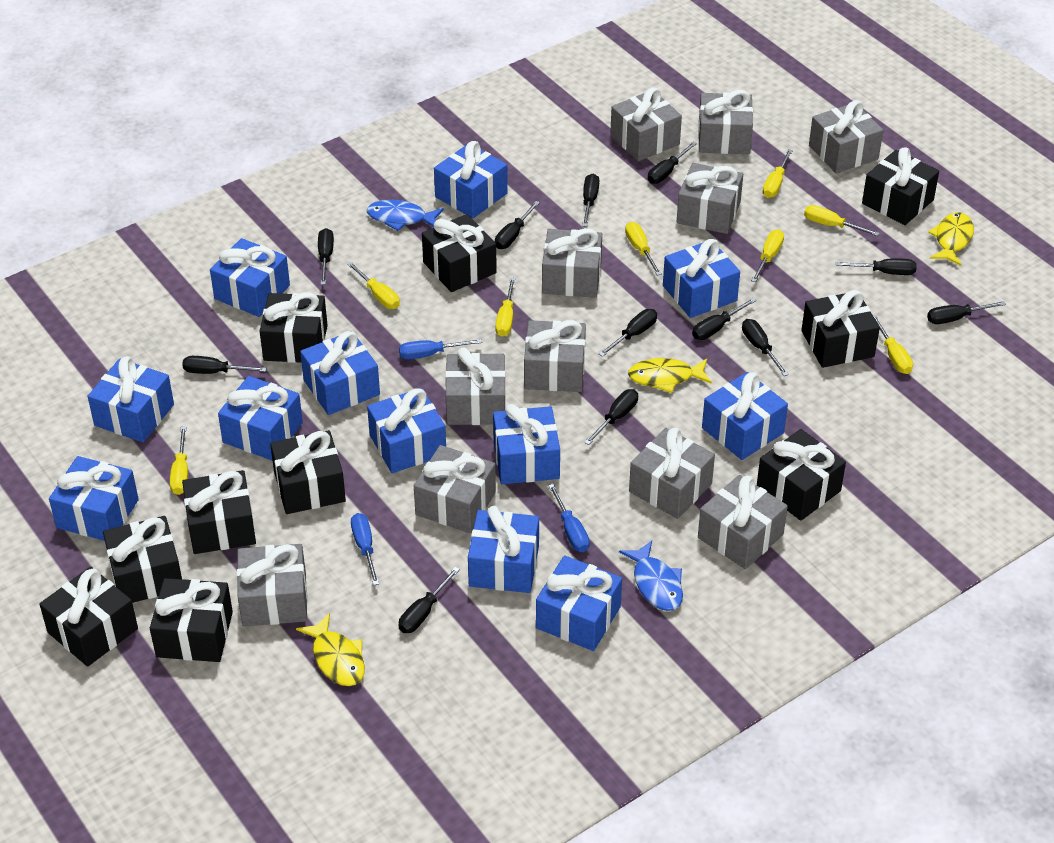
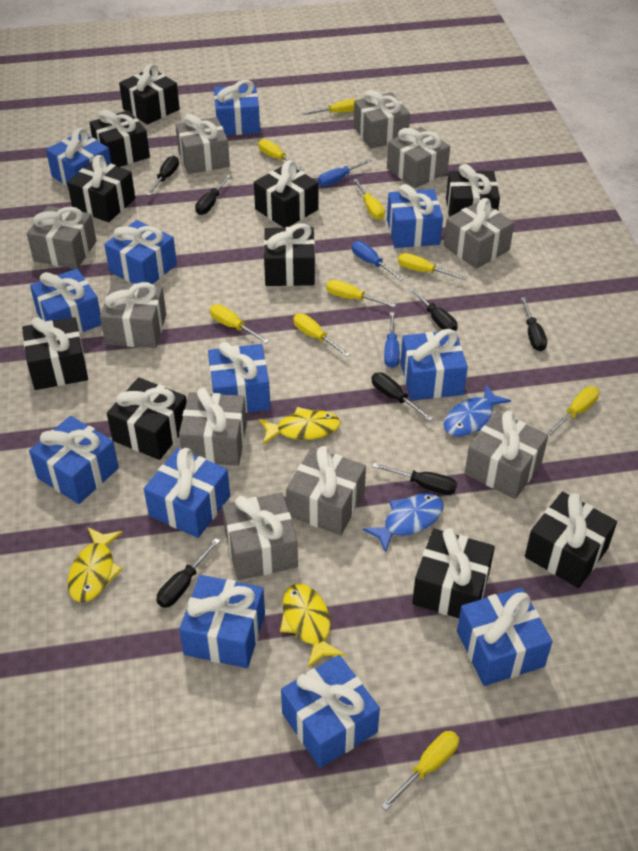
black screwdriver: [182,356,267,374] [318,228,334,285] [399,567,460,633] [495,201,540,249] [582,174,600,227] [584,389,638,445] [599,309,657,357] [648,142,697,184] [692,298,756,340] [742,319,789,376] [835,258,916,275] [927,301,1006,324] = 12 -> [146,156,179,196] [156,538,220,608] [195,175,231,215] [371,372,433,421] [372,463,457,495] [409,287,457,331] [521,297,547,351] = 7
grey gift: [237,544,307,626] [414,445,496,533] [445,348,506,425] [524,320,586,392] [542,228,602,298] [610,87,682,161] [629,428,715,519] [677,163,743,234] [698,90,753,154] [698,475,788,569] [809,100,883,173] = 11 -> [27,206,97,269] [100,282,166,348] [175,114,230,174] [179,388,247,466] [222,492,298,580] [286,446,366,535] [354,90,410,149] [387,127,450,188] [444,198,514,269] [465,411,548,499] = 10
yellow screwdriver: [170,426,188,495] [347,262,400,309] [495,278,515,337] [625,222,662,275] [751,230,784,282] [763,149,793,198] [804,205,879,236] [873,315,913,374] = 8 -> [210,304,269,343] [258,139,305,171] [293,313,350,357] [302,99,358,115] [326,280,396,307] [353,179,385,220] [381,731,459,810] [398,253,467,280] [547,386,599,435] = 9

